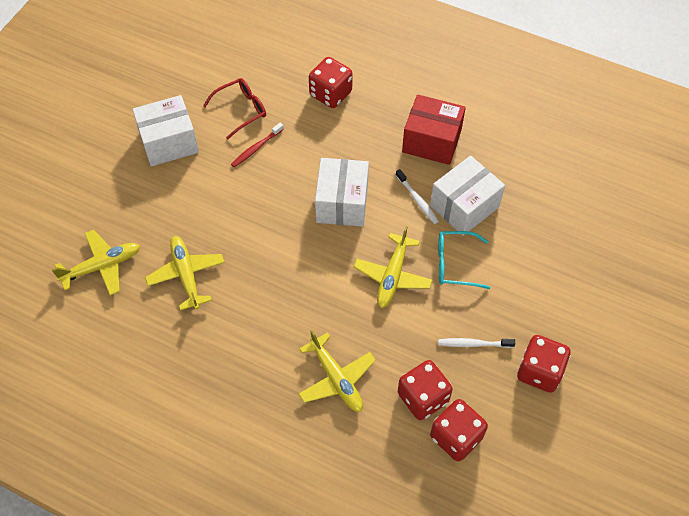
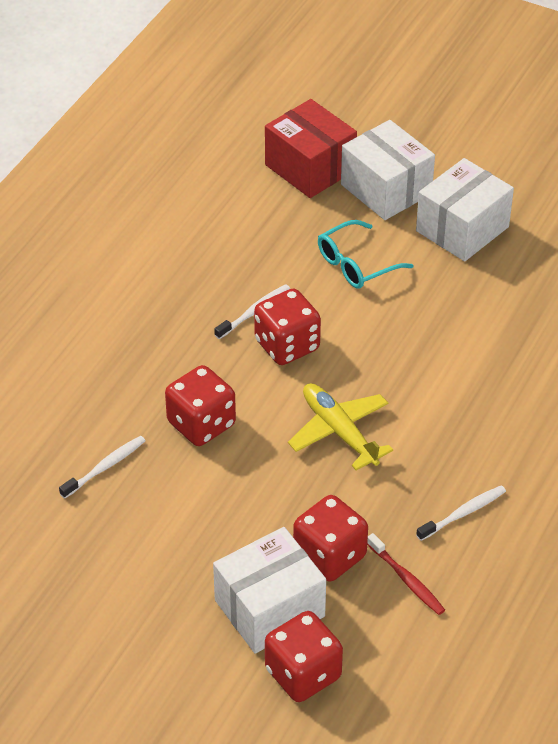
red glasses: [203,78,266,139] = 1 -> none = 0
white toothbrush: [396,169,439,224] [438,338,515,348] = 2 -> [59,436,145,499] [214,284,290,339] [416,485,506,541] = 3
yellow plane: [52,230,140,295] [145,236,225,310] [299,330,376,412] [354,226,432,308] = 4 -> [288,383,393,470] = 1

